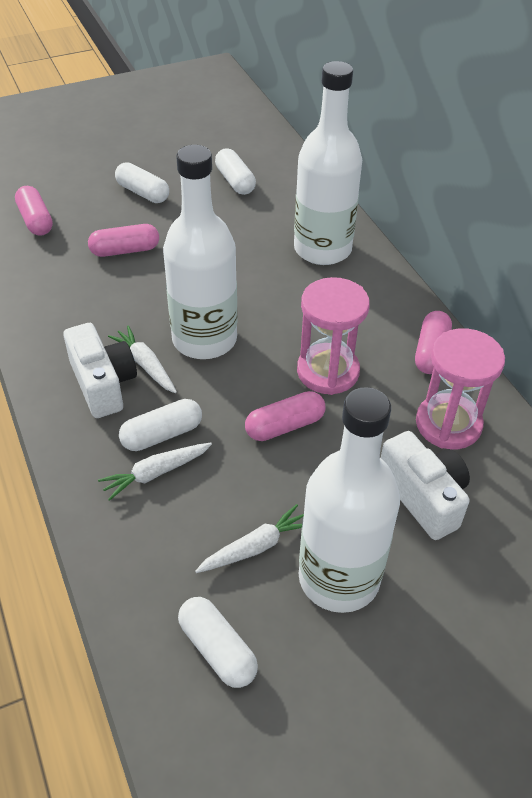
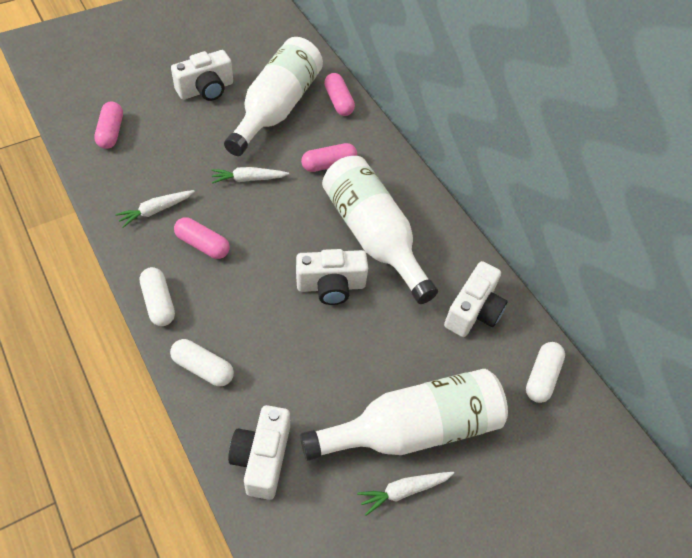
pink hourglass: [297,277,370,395] [416,328,505,449] = 2 -> none = 0
white camera: [63,323,137,418] [381,431,470,540] = 2 -> [171,50,233,101] [228,405,290,500] [296,249,368,305] [444,261,508,337] = 4
white capsule: [115,162,169,203] [119,399,202,451] [178,597,258,688] [215,148,256,195] = 4 -> [140,267,175,326] [170,339,234,386] [526,342,565,403] = 3

